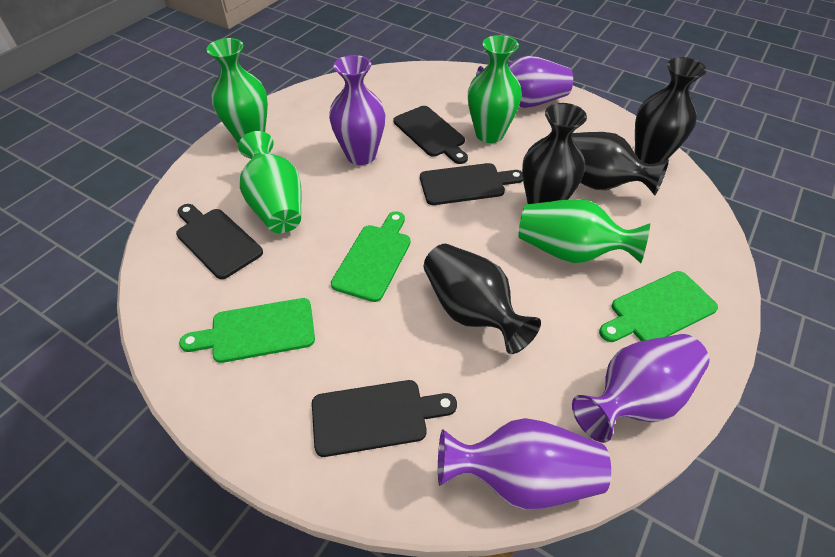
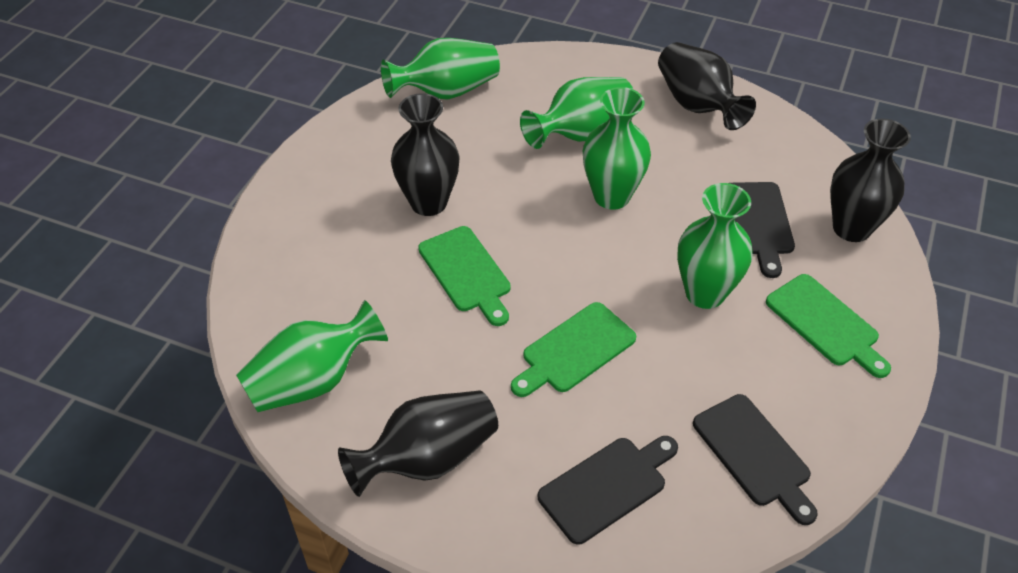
black cutting board: [176,204,263,279] [312,380,457,457] [394,106,468,164] [420,163,523,205] = 4 -> [538,436,678,545] [693,394,818,525] [730,182,795,278] = 3
green vase: [206,38,268,144] [238,131,302,233] [468,35,522,143] [518,199,650,263] = 4 -> [236,300,388,412] [381,38,500,99] [520,77,633,149] [583,87,651,210] [677,183,753,309] = 5
purple vase: [329,55,385,165] [438,418,611,510] [476,56,573,108] [572,334,709,443] = 4 -> none = 0

